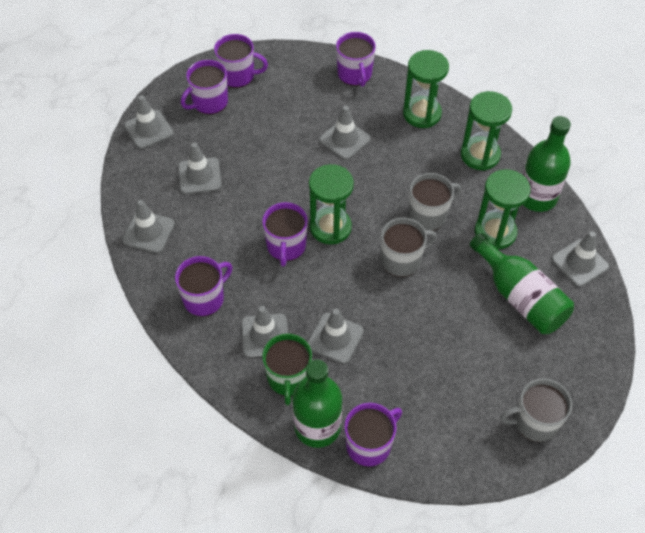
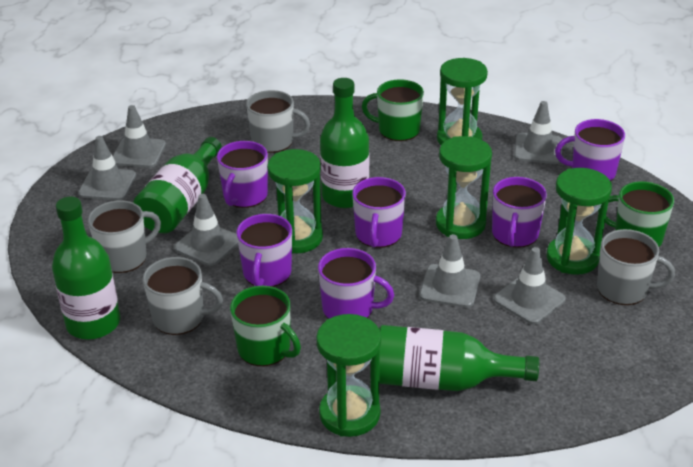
green bottle: [292,359,342,448] [470,233,574,334] [522,116,571,212] = 3 -> [52,197,120,339] [133,137,222,233] [320,78,369,208] [379,325,539,391] = 4
green hourglass: [309,164,354,244] [403,50,449,128] [461,91,512,171] [475,169,531,250] = 4 -> [267,149,323,254] [316,314,381,437] [436,136,492,239] [437,58,488,145] [547,168,612,275] = 5
green mug: [262,334,312,406] = 1 -> [230,286,301,366] [362,79,424,141] [598,181,674,247] = 3
grey mug: [381,218,437,277] [409,173,461,231] [500,379,572,442] = 3 -> [88,200,161,273] [143,257,223,335] [246,90,310,153] [597,229,675,305] = 4
grey traffic cone: [122,200,175,253] [124,95,174,149] [178,143,222,194] [241,306,288,358] [307,309,364,364] [319,106,371,160] [552,231,609,287] = 7 -> [78,136,136,200] [113,105,166,168] [174,194,238,266] [420,234,480,308] [494,247,566,325] [514,101,562,164] = 6

